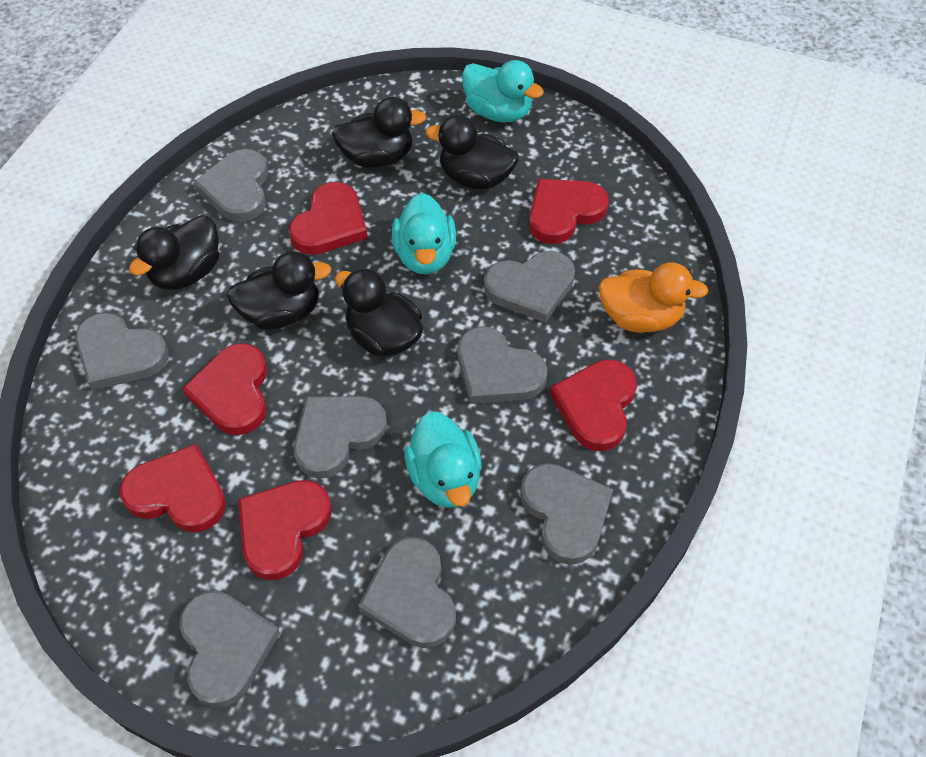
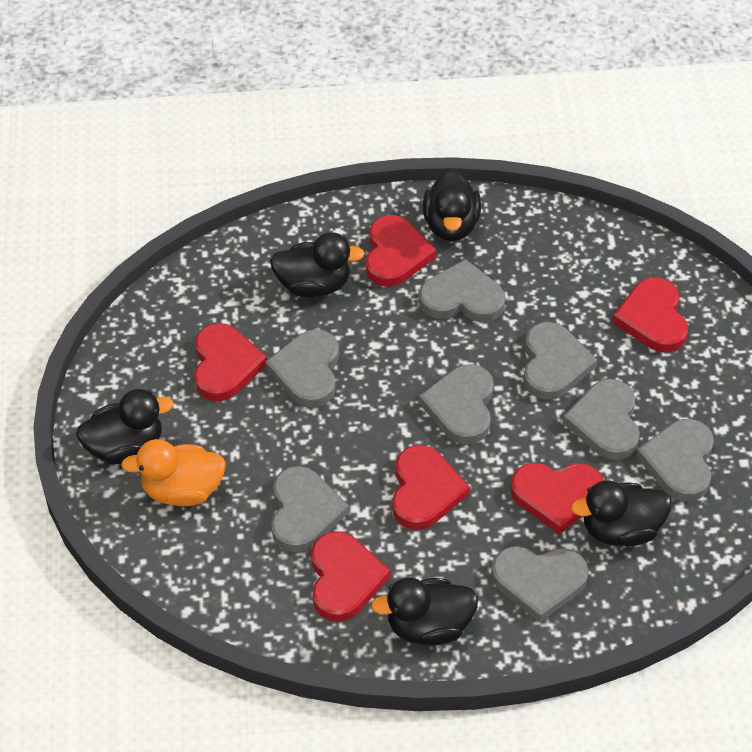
turquoise duck: [392,193,456,274] [404,411,482,508] [462,60,544,122] = 3 -> none = 0

